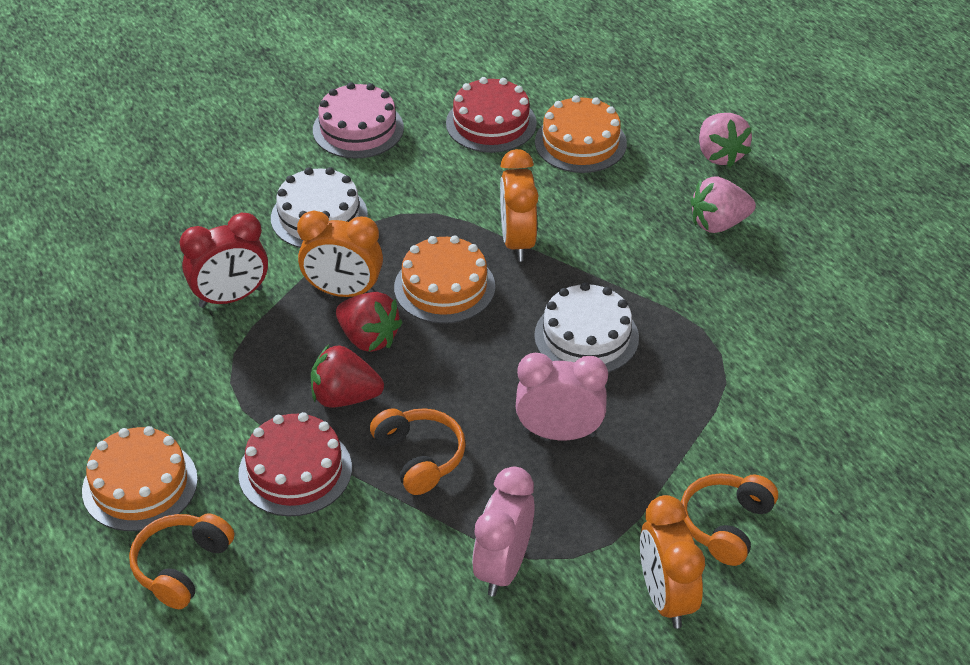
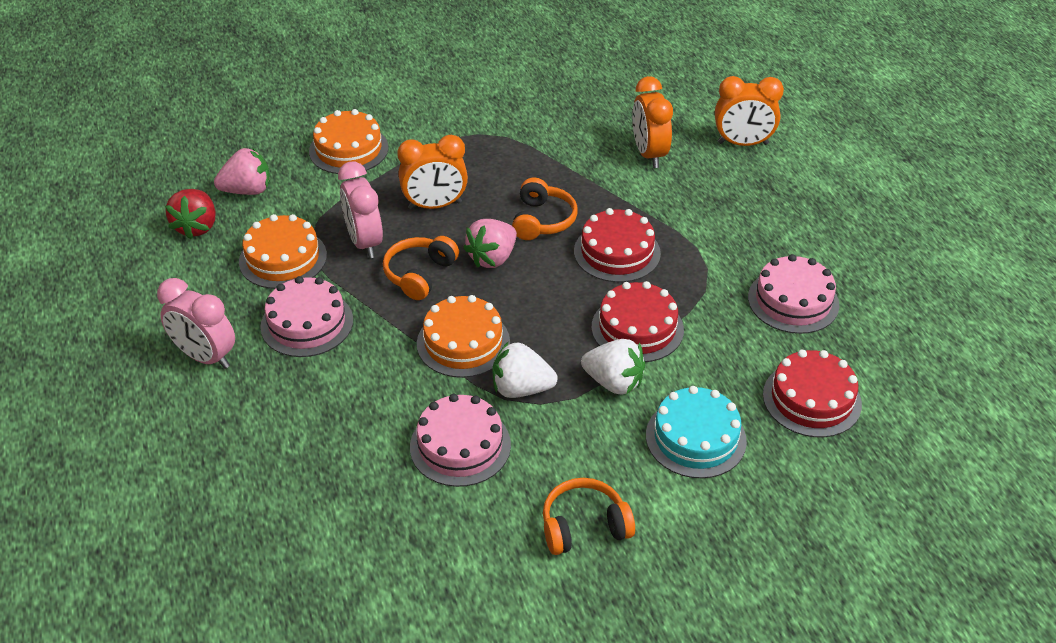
pink cake: [313,82,404,158] = 1 -> [260,276,353,357] [410,394,511,487] [748,254,839,334] = 3
red cake: [238,412,352,517] [446,77,537,153] = 2 -> [574,208,661,282] [591,281,684,362] [763,350,862,437] = 3
red clock: [180,213,268,308] = 1 -> none = 0
red strawberry: [311,345,384,407] [336,292,403,352] = 2 -> [165,189,216,239] = 1
turquoise cake: none = 0 -> [646,386,747,478] = 1
white cake: [271,167,368,248] [534,282,639,373] = 2 -> none = 0
white strawberry: none = 0 -> [493,341,558,398] [581,339,645,395] = 2

